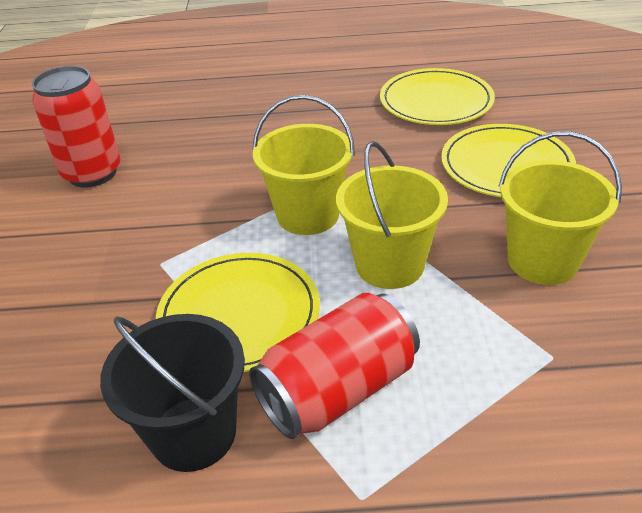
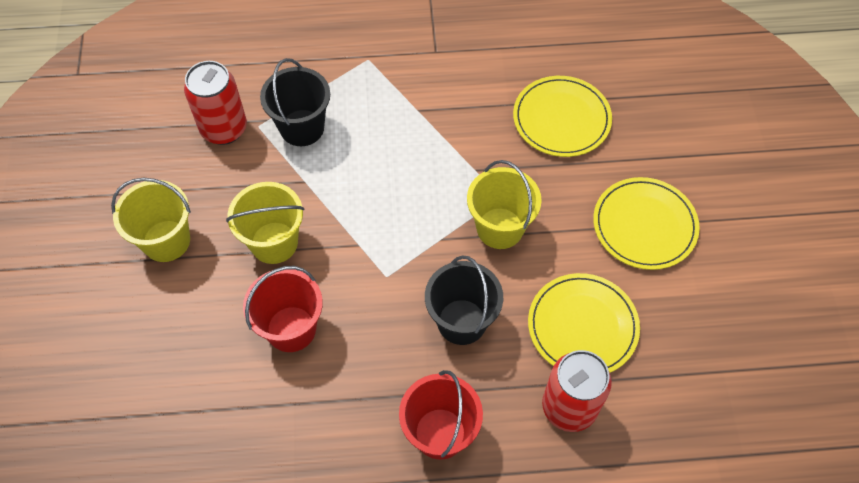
black bucket: [100,314,245,472] = 1 -> [260,58,330,146] [425,256,503,345] = 2
red bucket: none = 0 -> [243,266,323,352] [399,370,483,460] = 2

